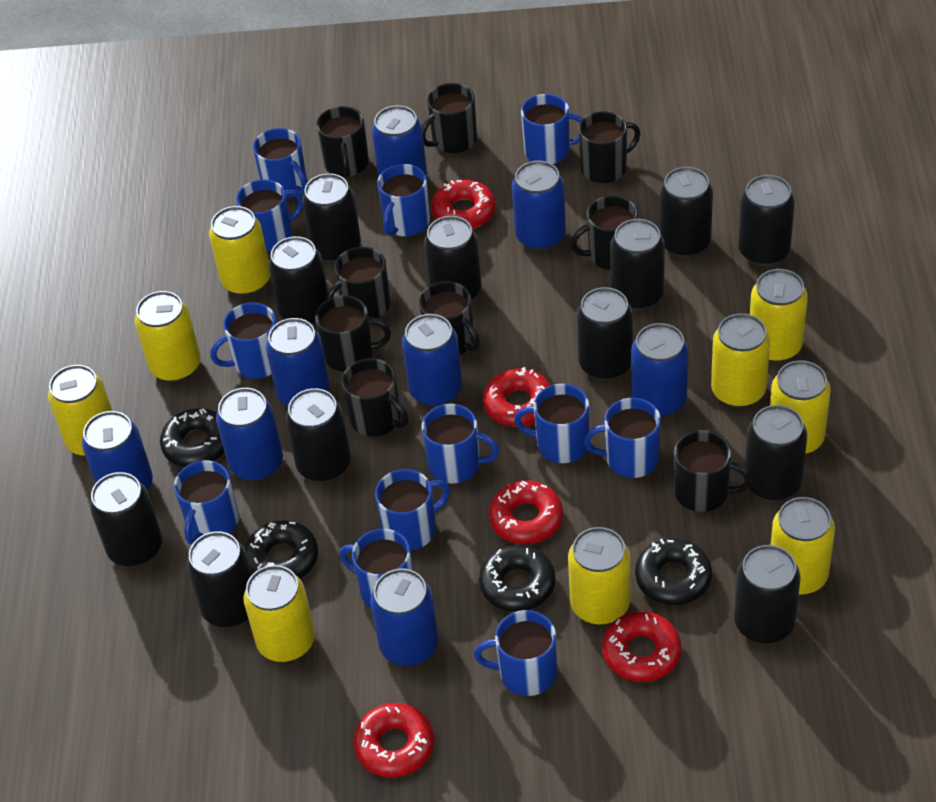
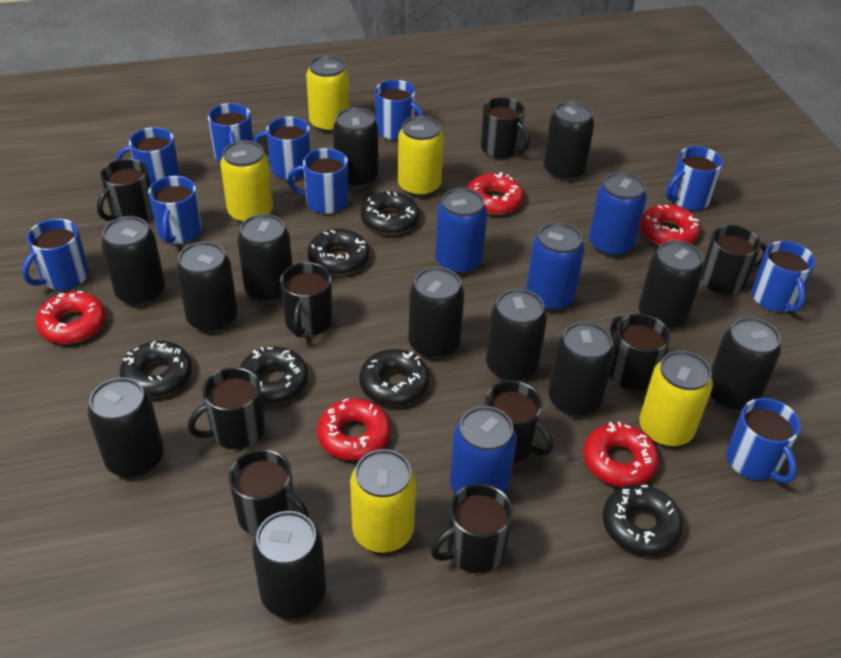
black donut: [160,408,224,467] [245,520,318,579] [479,545,556,612] [635,538,712,605] = 4 -> [120,341,192,397] [240,347,308,404] [308,229,369,275] [359,349,429,406] [361,191,419,235] [603,484,683,555] = 6
blue can: [82,411,153,491] [216,388,283,481] [266,318,330,406] [370,568,439,666] [372,105,427,178] [402,314,462,407] [512,161,566,251] [631,323,688,417] = 8 -> [435,188,487,275] [450,406,517,494] [526,222,585,311] [589,172,647,257] = 4
blue mug: [174,460,239,544] [210,303,277,379] [236,179,303,252] [253,128,307,199] [339,529,413,608] [375,469,450,551] [377,164,430,236] [421,404,499,484] [474,610,557,696] [514,384,589,463] [521,94,583,164] [584,398,661,478] = 12 -> [22,218,89,290] [116,127,180,185] [148,176,202,244] [208,103,253,162] [254,117,311,180] [287,148,348,214] [375,80,424,140] [666,146,723,211] [726,398,801,483] [752,241,816,312] = 10
yellow can: [48,365,112,457] [135,291,201,382] [209,206,270,296] [244,565,315,662] [568,527,630,625] [711,313,770,408] [750,269,808,362] [770,360,831,455] [771,497,835,595] = 9 -> [220,140,273,223] [306,56,350,133] [350,449,416,553] [398,116,444,197] [640,351,713,447] = 5

